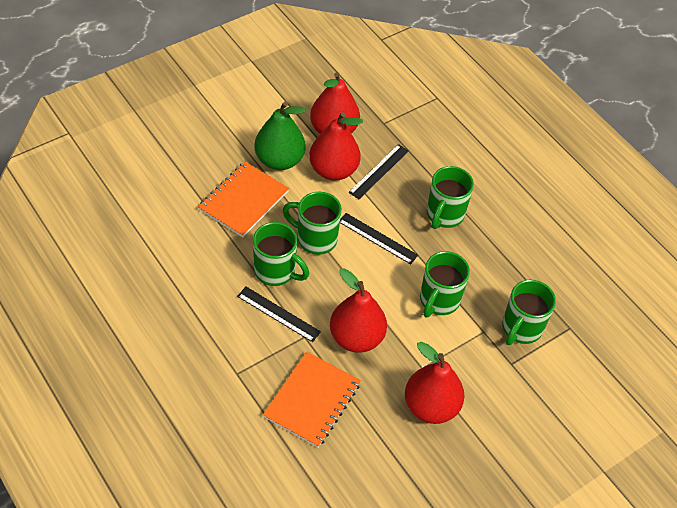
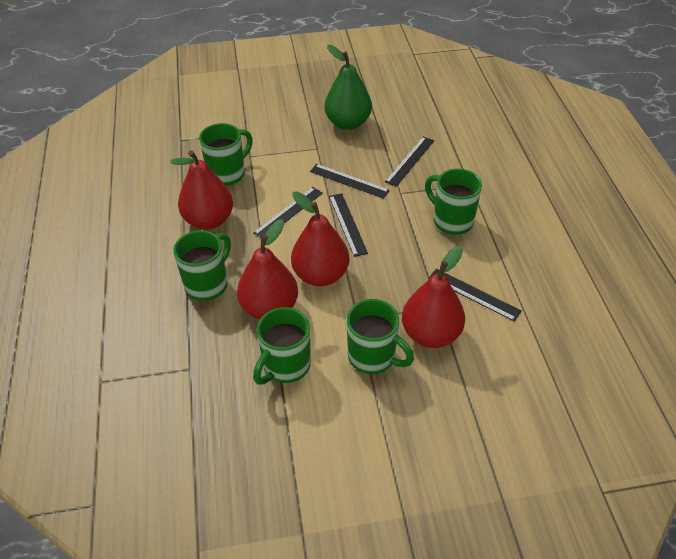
black ruler: [237,287,321,342] [340,213,418,264] [348,144,409,199] = 3 -> [253,187,323,238] [310,164,390,199] [329,193,368,257] [385,136,434,187] [429,268,522,322] = 5
orange notebook: [198,161,289,237] [263,352,361,448] = 2 -> none = 0

